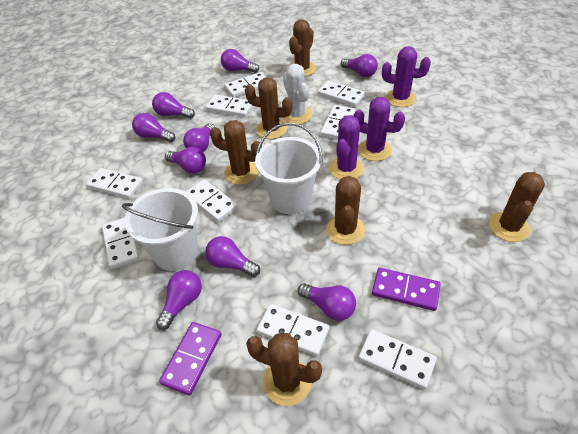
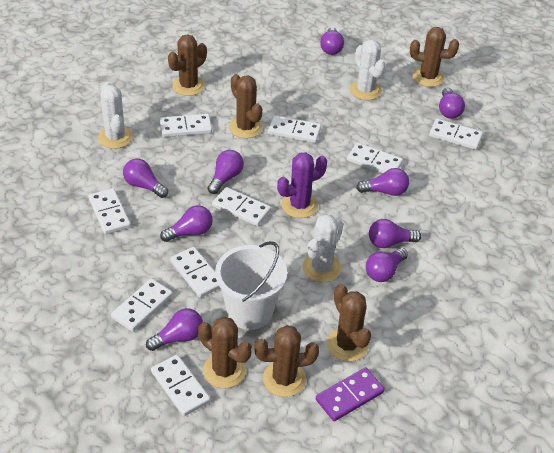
purple cactus: [329,115,364,179] [354,97,405,161] [382,46,431,107] = 3 -> [277,152,327,218] = 1
purple domino: [159,322,221,396] [372,268,441,311] = 2 -> [316,368,385,421] = 1
white bucket: [122,188,198,271] [255,123,323,214] = 2 -> [215,241,287,330] = 1
white cactus: [282,64,312,124] = 1 -> [98,82,133,149] [302,214,343,282] [350,40,386,100] = 3

